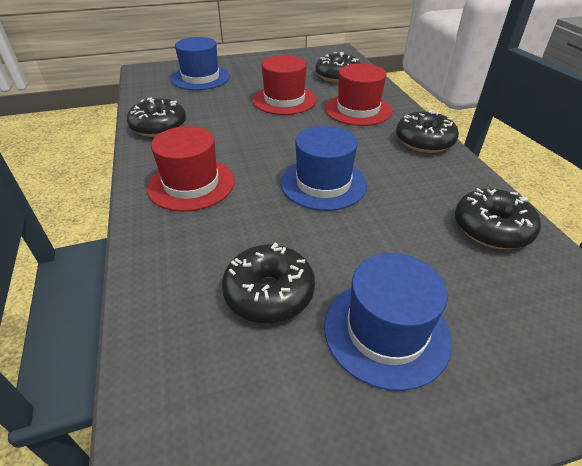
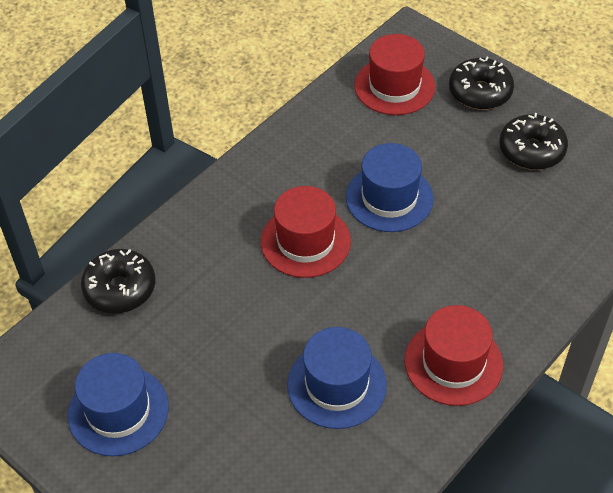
black donut: [127,97,186,137] [222,243,315,323] [315,52,360,83] [396,110,459,153] [455,188,541,249] = 5 -> [81,249,155,313] [449,57,514,110] [499,113,568,170] = 3

